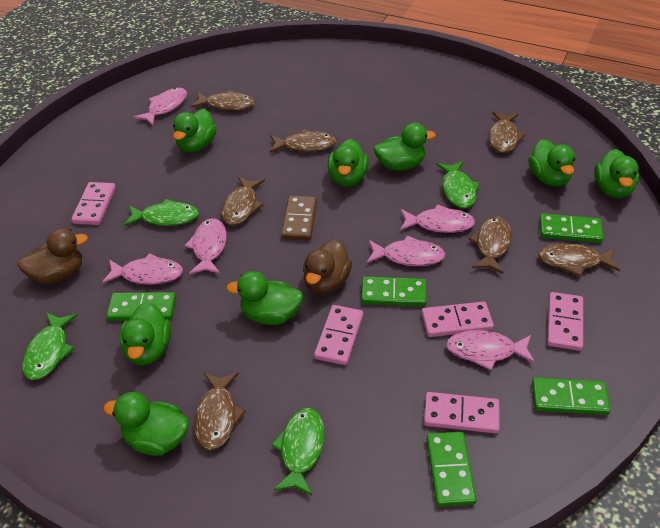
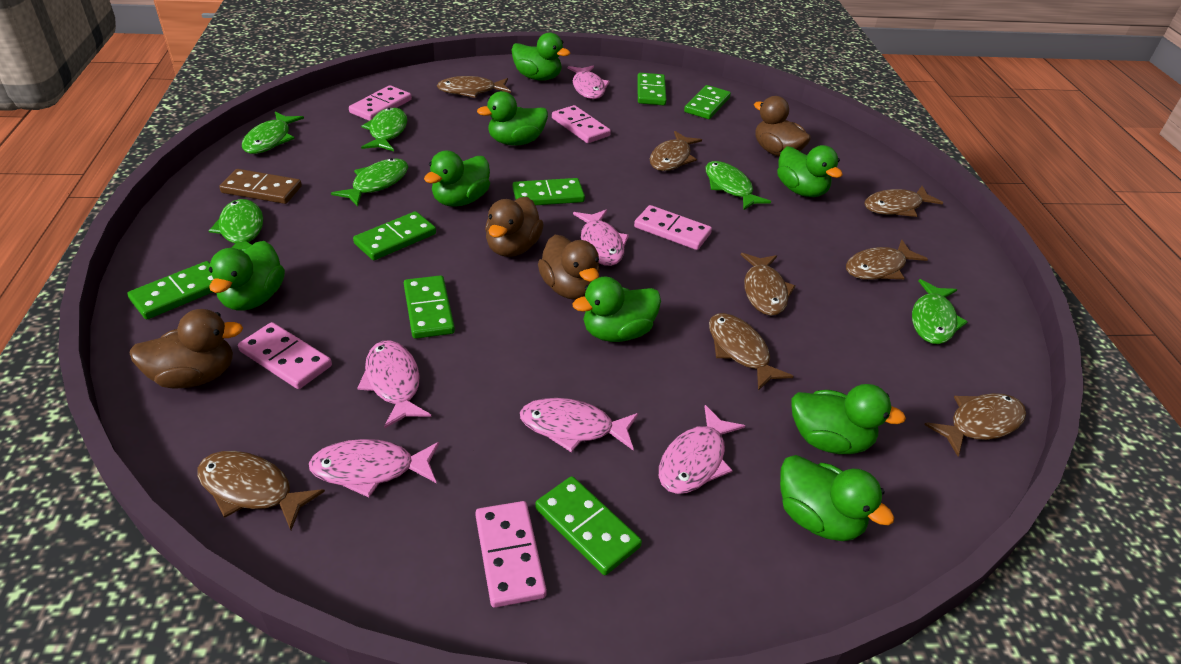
brown duck: [17,228,88,284] [303,239,352,294] = 2 -> [129,309,243,388] [485,197,544,257] [538,235,600,300] [754,96,811,157] = 4
brown fish: [191,90,255,111] [194,373,246,450] [221,176,265,225] [270,129,337,153] [469,217,512,274] [489,112,526,153] [538,243,620,277] = 7 -> [197,451,325,530] [437,76,511,98] [650,131,702,171] [709,313,794,390] [741,253,796,316] [846,240,928,280] [864,186,943,217] [924,393,1026,456] = 8
green domino: [106,292,176,321] [361,276,427,306] [426,432,477,507] [532,377,610,415] [540,214,603,243] = 5 -> [127,261,214,319] [353,211,436,260] [404,275,455,339] [512,178,585,205] [535,476,642,575] [637,73,667,105] [684,85,731,119] = 7
green fish: [22,312,78,380] [124,199,199,226] [271,408,325,495] [436,161,480,209] = 4 -> [209,199,263,252] [242,112,304,154] [331,158,408,207] [361,108,407,151] [705,161,771,210] [912,279,968,344] = 6

